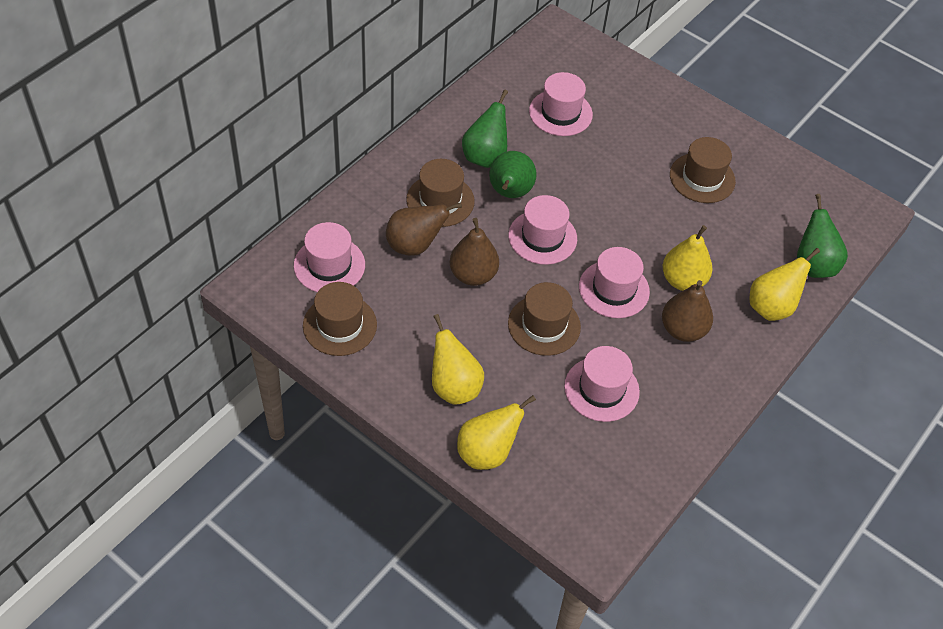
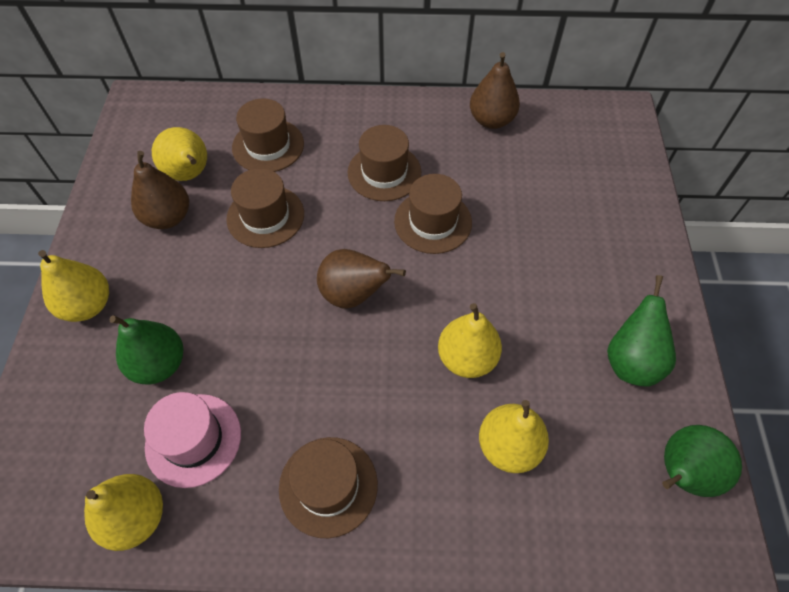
brown hat: [303,282,377,356] [406,159,475,227] [508,282,581,356] [670,137,736,203] = 4 -> [226,168,304,248] [232,98,304,172] [279,437,378,538] [348,125,421,201] [394,174,472,254] = 5
pink hat: [294,222,365,292] [508,195,577,265] [529,72,593,136] [564,346,640,422] [579,247,650,318] = 5 -> [144,392,241,488] = 1
yellow pear: [432,314,484,405] [457,395,536,470] [663,225,712,291] [750,248,820,321] = 4 -> [38,250,109,322] [84,474,163,551] [152,127,207,181] [438,303,502,378] [479,400,549,473] = 5

